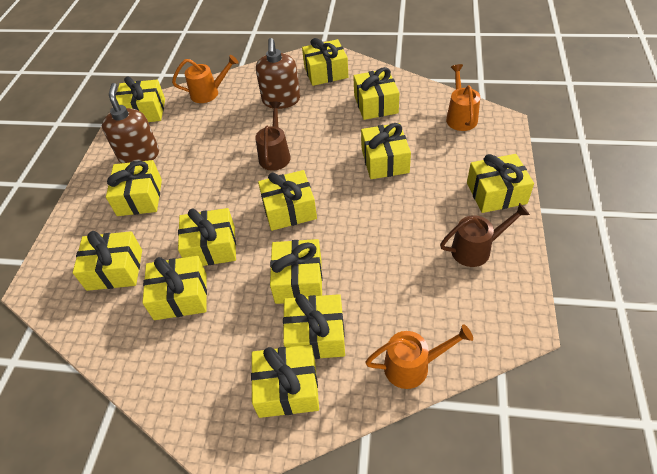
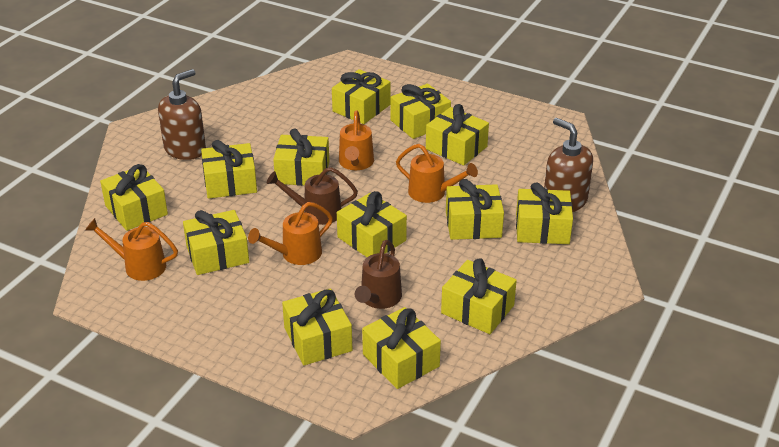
orange watering can: [172,55,239,103] [365,324,473,389] [446,64,480,131] = 3 -> [85,218,178,281] [248,202,333,265] [339,110,374,170] [396,144,478,203] = 4

